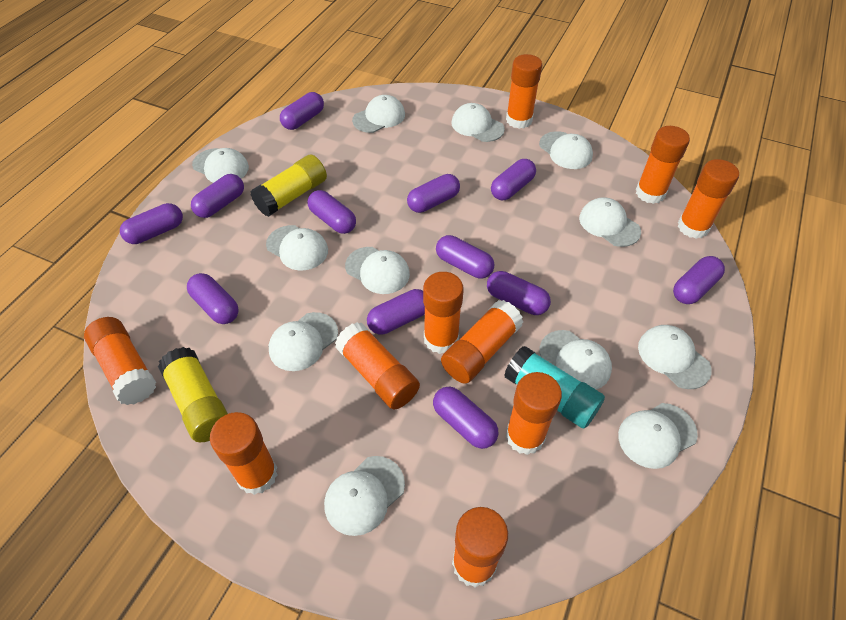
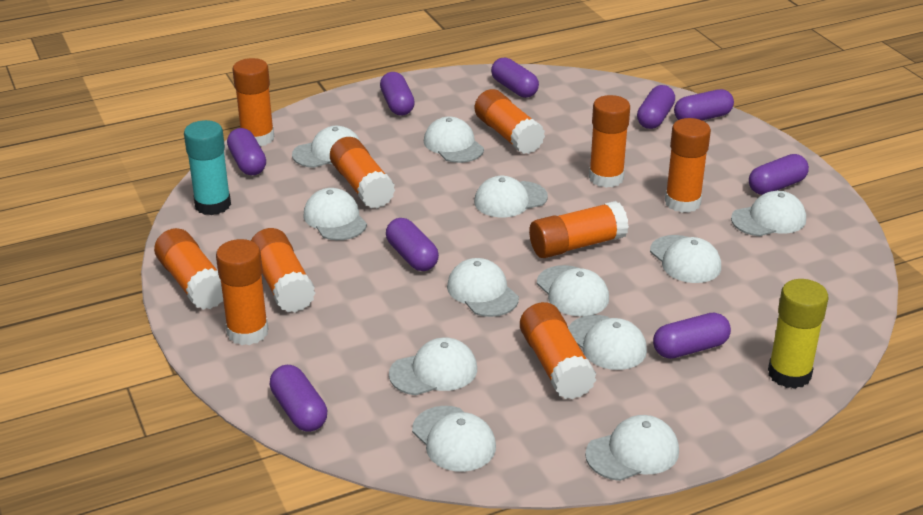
purple capsule: [120,203,183,244] [187,273,239,324] [191,174,244,218] [280,92,324,130] [307,190,356,234] [367,289,425,335] [407,174,460,213] [433,386,498,449] [436,235,494,278] [487,271,551,315] [491,159,536,200] [673,256,725,304] = 12 -> [227,128,266,175] [270,365,327,432] [380,72,415,115] [386,218,439,271] [491,57,539,98] [637,85,675,129] [653,312,731,359] [674,89,734,120] [749,154,809,195] = 9
yellow glue stick: [158,347,228,442] [250,155,327,217] = 2 -> [768,279,828,389] = 1

